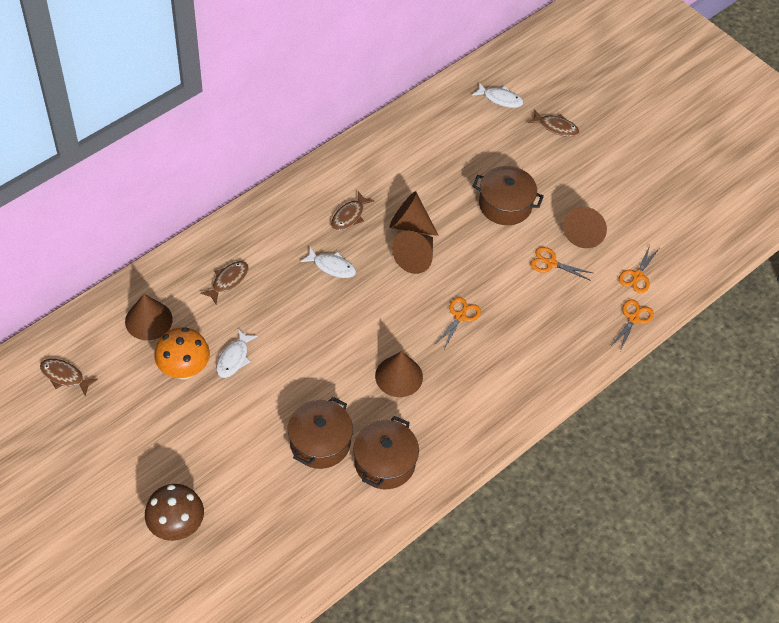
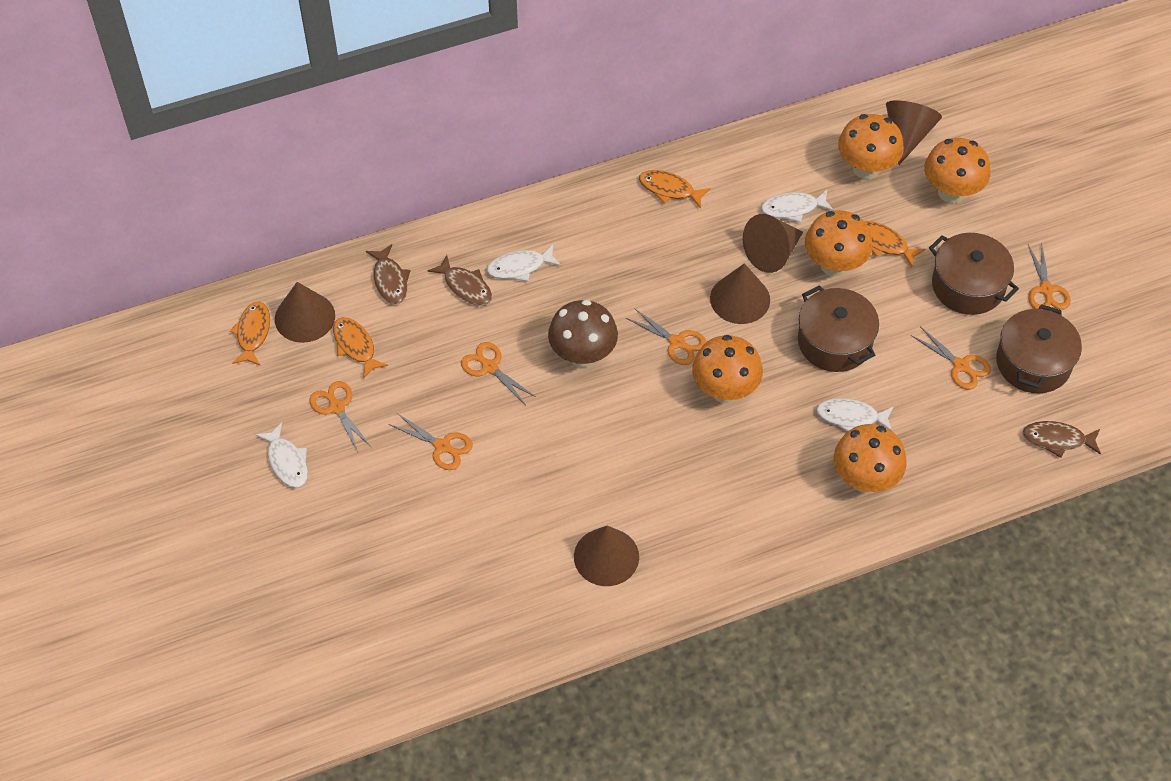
brown fish: [40,359,98,396] [200,261,249,304] [331,191,375,231] [528,110,580,137] = 4 -> [366,244,410,304] [428,255,492,305] [1022,421,1101,458] = 3
orange fish: none = 0 -> [230,301,270,365] [333,317,388,378] [639,170,711,209] [864,221,926,268] = 4
orange mushroom: [154,327,210,380] = 1 -> [692,335,763,403] [805,210,873,277] [834,424,907,493] [838,114,904,179] [924,138,991,203] = 5
orange scissors: [434,297,481,349] [530,247,593,281] [610,299,654,351] [619,245,659,293] = 4 -> [309,381,371,452] [388,413,473,470] [461,342,536,404] [626,308,706,365] [911,326,991,390] [1028,244,1071,310] = 6
white fish: [216,329,258,378] [300,247,356,278] [472,82,523,108] = 3 -> [255,423,308,488] [487,244,561,281] [761,190,834,223] [816,398,894,432] = 4

